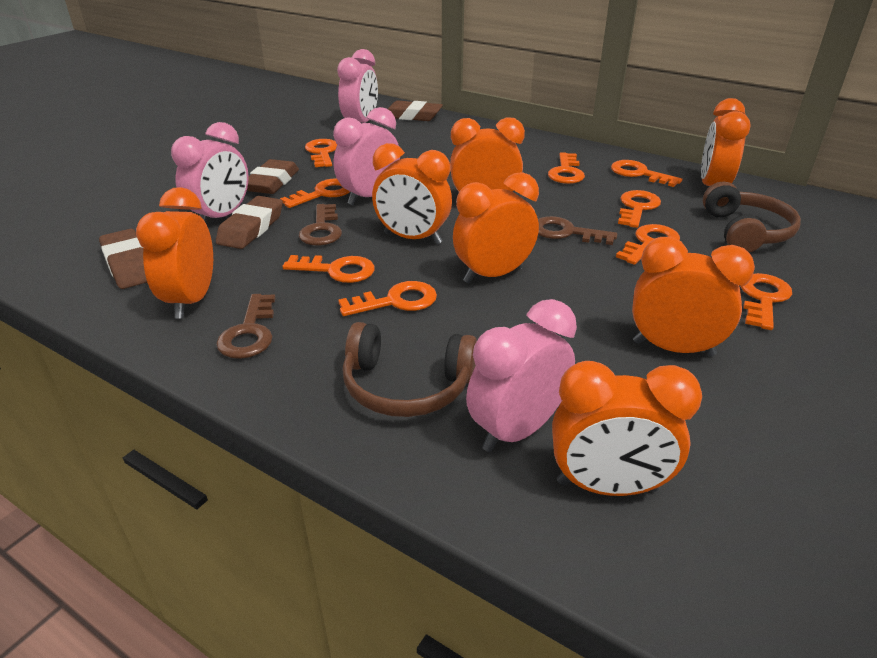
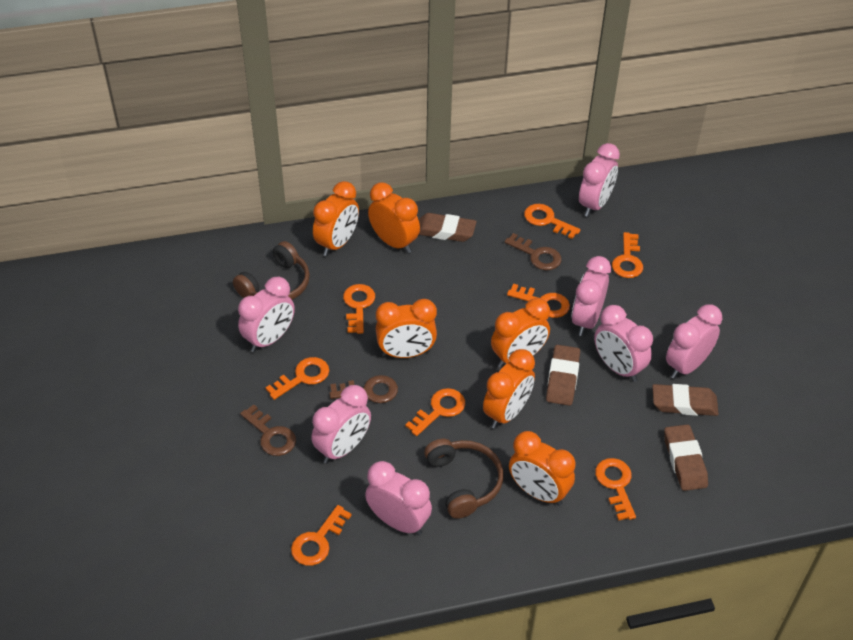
orange clock: [136,187,213,319] [372,143,452,244] [450,118,525,201] [453,172,539,283] [552,361,702,496] [632,237,755,356] [701,98,751,186] = 7 -> [313,181,359,256] [368,182,420,253] [376,299,437,358] [483,349,535,429] [491,298,550,368] [509,431,575,506] = 6
orange key: [280,178,350,208] [283,255,374,283] [305,139,337,167] [338,281,437,316] [548,152,585,184] [611,160,682,187] [616,224,680,265] [618,190,661,228] [740,273,792,330] = 9 -> [265,357,329,400] [291,505,352,566] [343,284,375,334] [405,388,465,436] [507,284,570,318] [524,204,581,239] [595,458,636,521] [612,232,643,278] = 8
pink clock: [171,122,248,223] [333,107,400,205] [337,49,378,123] [466,299,577,452] = 4 -> [238,277,295,352] [312,385,371,464] [365,461,432,535] [571,256,611,336] [579,143,620,217] [594,305,653,382] [666,304,722,379] = 7

